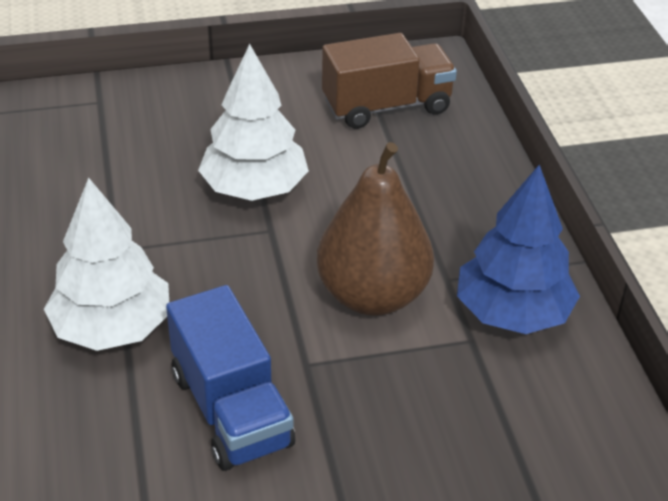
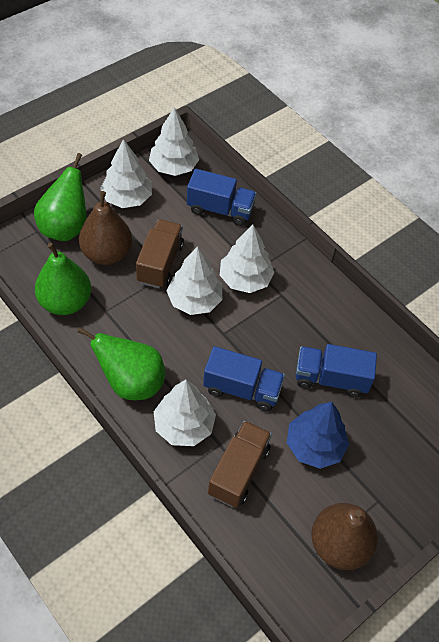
blue truck: [166,285,295,471] = 1 -> [187,169,257,226] [203,346,285,411] [295,344,377,398] = 3
brown pear: [317,142,434,316] = 1 -> [79,191,132,265] [311,503,378,570] = 2
brown truck: [322,33,457,129] = 1 -> [136,219,184,288] [208,421,272,508] = 2
green pear: none = 0 -> [34,153,86,241] [35,243,91,315] [78,327,165,400] = 3
white tree: [44,178,169,351] [198,44,309,201] = 2 -> [100,139,152,208] [149,107,199,176] [153,380,216,446] [167,246,222,315] [220,225,274,293] = 5

